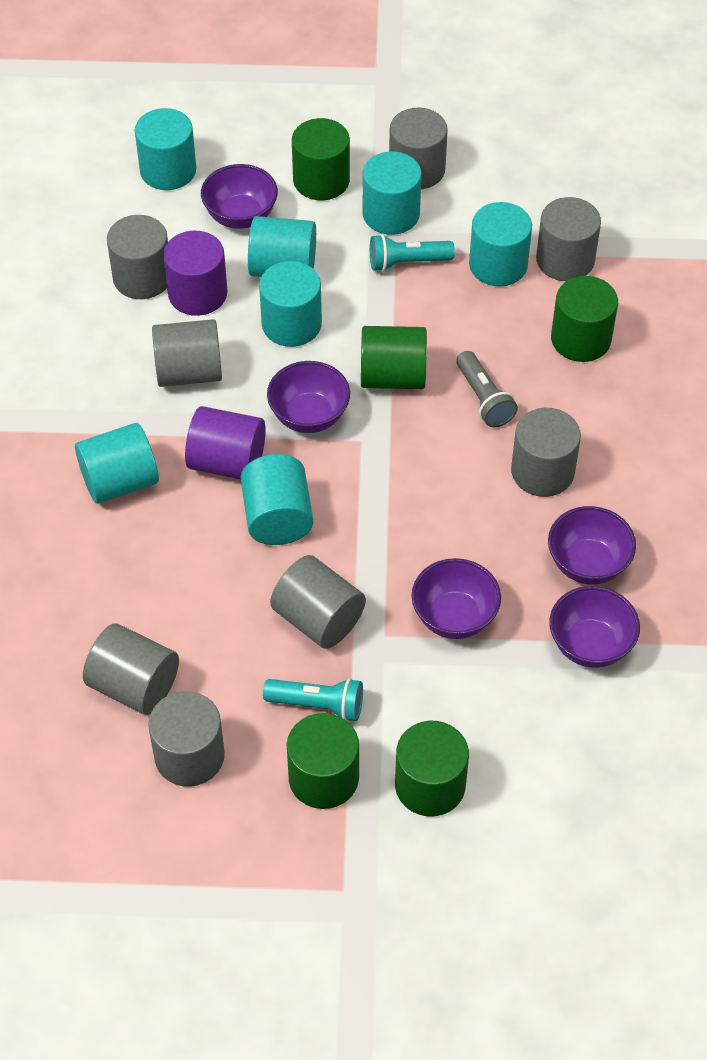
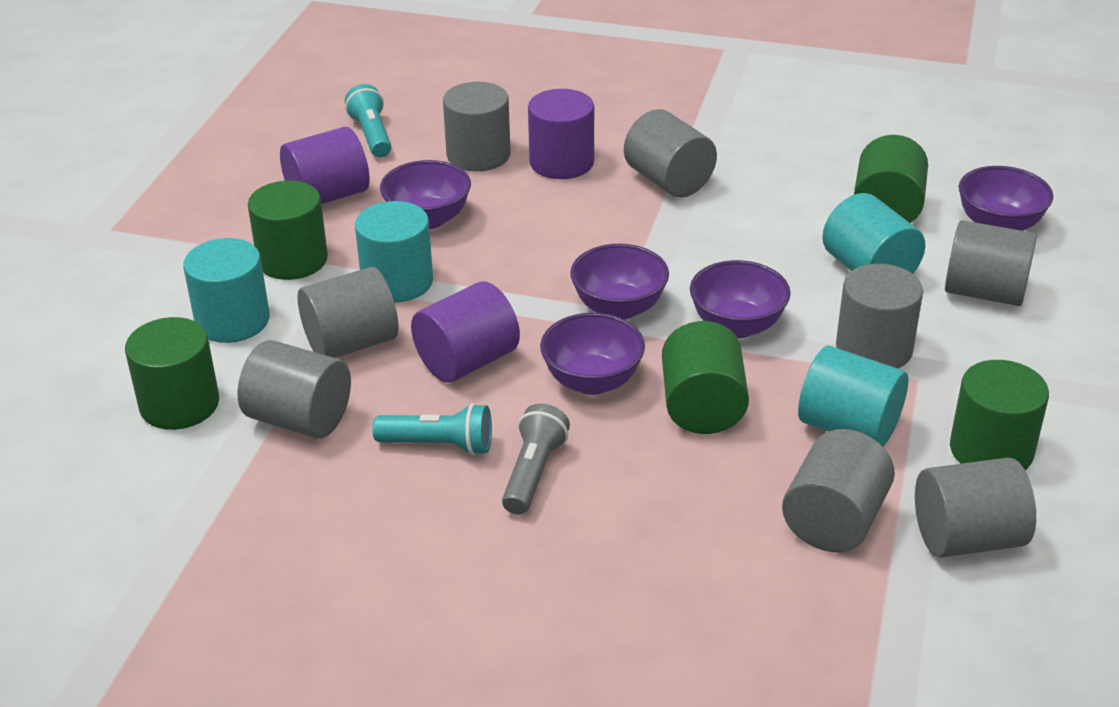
purple cylinder: [163,231,227,316] [185,406,266,479] = 2 -> [280,127,369,204] [411,281,520,383] [528,89,594,179] = 3
turquoise cylinder: [75,423,159,504] [135,108,196,190] [241,454,313,545] [248,216,316,277] [259,261,322,347] [363,152,422,235] [469,202,532,286] = 7 -> [183,238,270,343] [355,201,433,302] [798,346,908,447] [822,193,925,274] = 4

